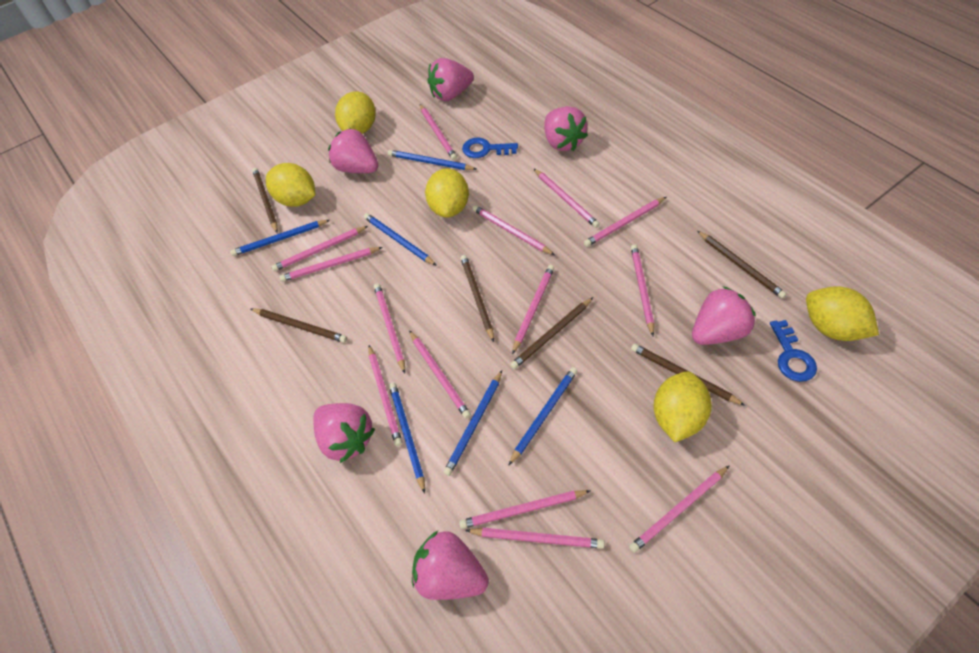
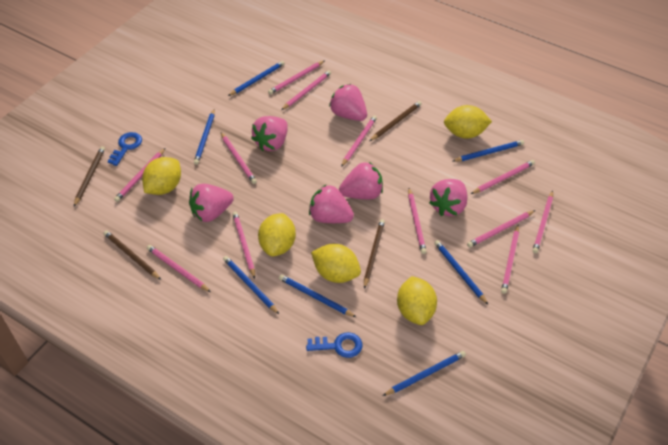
blue pencil: [230,220,330,256] [364,213,437,266] [388,150,476,170] [389,383,425,494] [443,370,502,476] [508,367,577,466] = 6 -> [194,109,215,165] [223,256,279,314] [228,61,285,96] [279,274,356,317] [383,351,466,396] [434,240,488,304] [453,140,524,162] = 7
brown pencil: [251,308,347,343] [252,168,278,233] [460,255,494,342] [510,297,593,369] [631,344,746,406] [698,231,787,299] = 6 -> [74,146,105,207] [104,230,161,280] [364,219,385,289] [370,101,422,141] = 4
pink pencil: [271,226,368,272] [279,247,383,282] [368,345,402,446] [374,283,405,373] [409,330,471,419] [420,104,457,160] [459,490,590,529] [465,528,605,549] [472,205,555,255] [512,265,554,355] [534,169,600,228] [584,197,666,247] [629,465,730,553] [631,244,654,336] = 14 -> [114,148,165,202] [147,245,211,292] [221,133,257,184] [232,212,255,279] [268,60,325,94] [281,70,331,110] [341,116,377,167] [408,188,426,254] [467,210,535,248] [471,160,535,194] [501,225,519,294] [532,191,553,253] = 12

